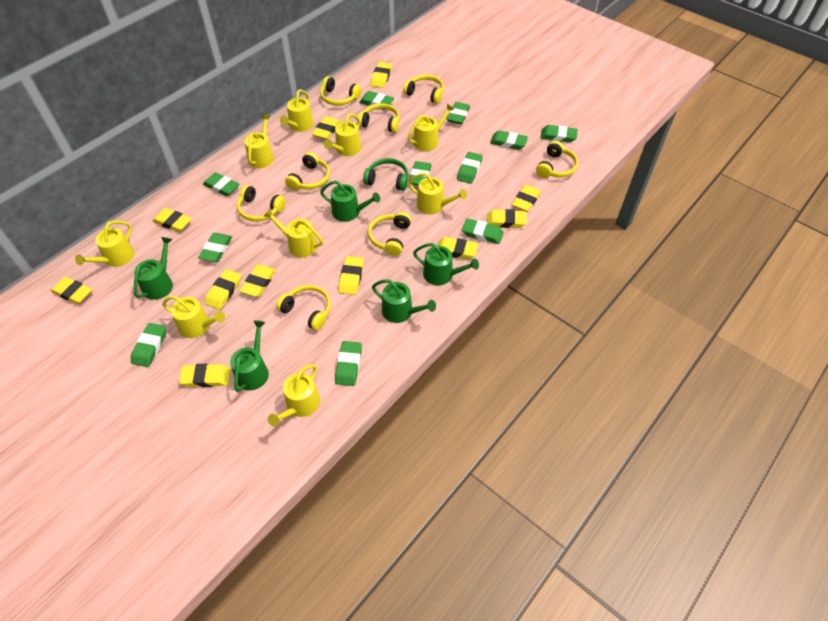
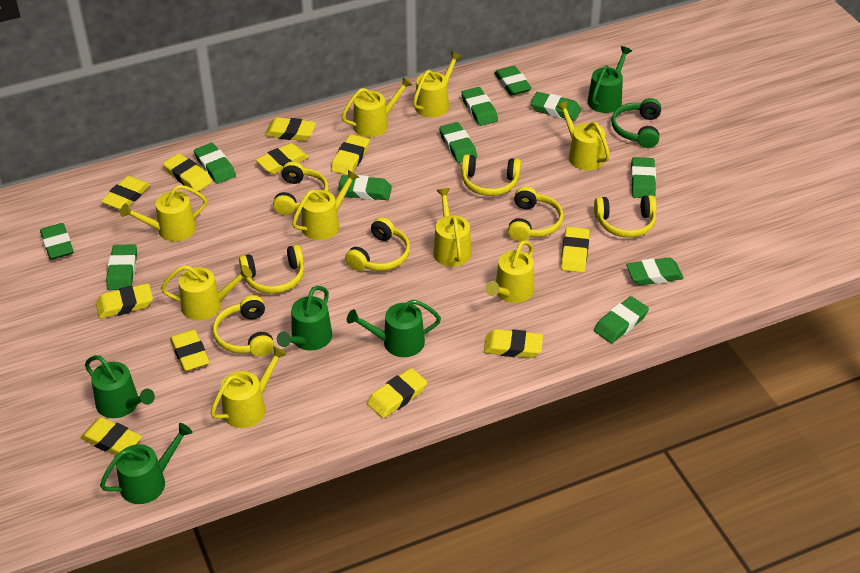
yellow headphones: [237,185,286,221] [276,285,331,331] [285,152,330,190] [320,76,361,106] [358,103,400,133] [368,212,411,256] [403,75,444,104] [536,141,578,178] = 8 -> [213,295,274,357] [239,245,304,294] [273,161,329,215] [345,217,410,271] [462,154,521,196] [508,186,563,241] [594,195,657,238] = 7

